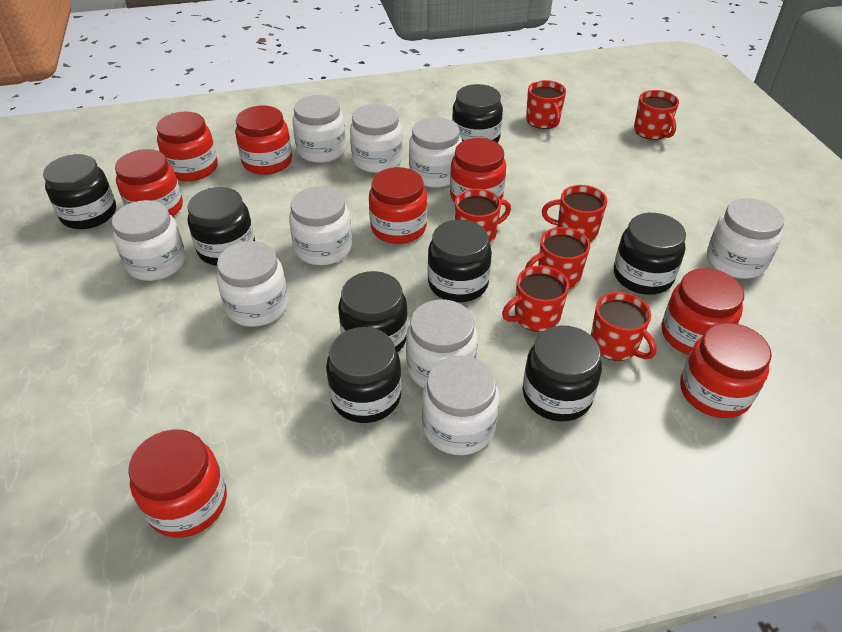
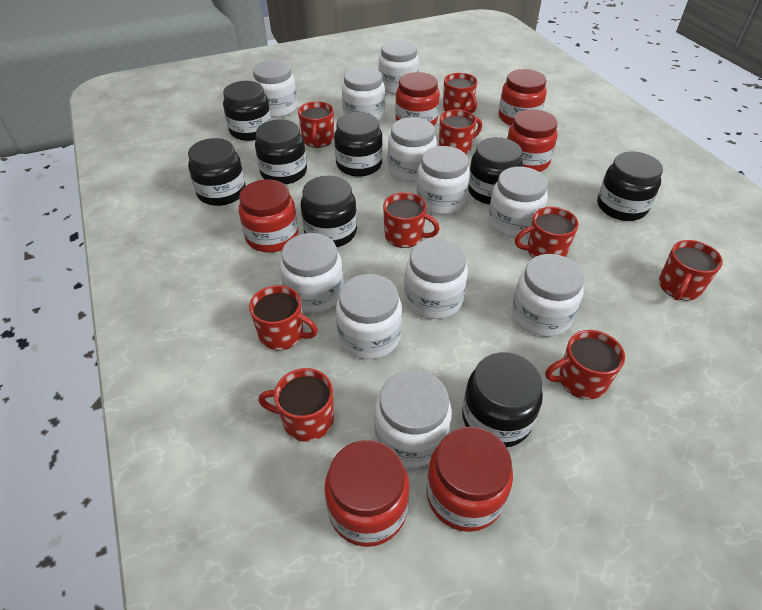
red jar: [115,149,183,217] [128,429,227,538] [156,111,218,181] [235,106,292,175] [369,167,427,244] [450,138,506,202] [662,268,744,355] [680,323,772,418] = 8 -> [239,179,298,253] [325,440,409,547] [395,72,440,126] [426,427,513,532] [499,69,546,126] [507,109,558,172] = 6
red mug: [455,189,511,244] [502,265,569,332] [525,227,590,289] [526,80,566,129] [542,185,607,242] [591,292,657,361] [634,90,679,140] = 7 -> [249,285,318,350] [258,368,334,442] [298,101,334,148] [383,192,440,248] [439,110,482,154] [443,73,477,113] [515,207,579,258] [545,330,625,399] [659,240,723,301] = 9
white jar: [112,200,186,281] [217,241,288,327] [289,186,352,265] [292,95,346,163] [350,104,403,173] [406,300,478,388] [409,117,462,188] [422,356,499,455] [707,198,784,279] = 9 -> [252,60,298,117] [280,233,344,313] [336,274,402,359] [342,67,385,121] [374,370,452,468] [379,40,419,95] [388,117,437,182] [404,238,468,319] [416,146,470,215] [488,167,548,238] [512,254,584,337] = 11

